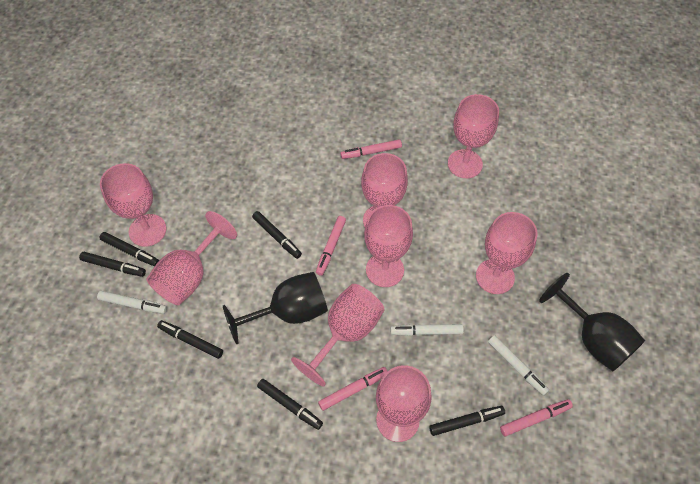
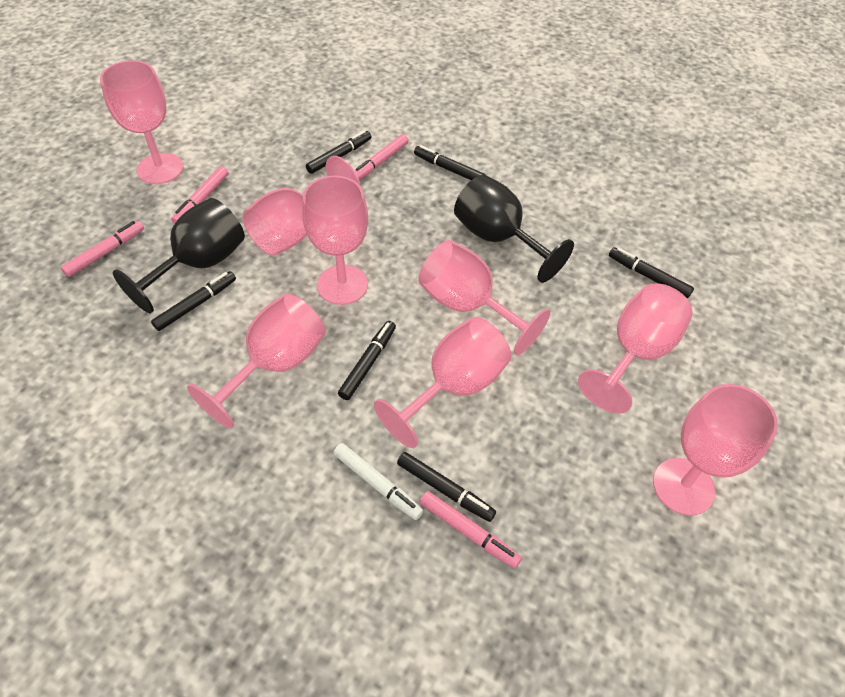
white marker: [97,291,167,314] [390,324,464,336] [488,335,549,396] = 3 -> [333,443,423,520] = 1

